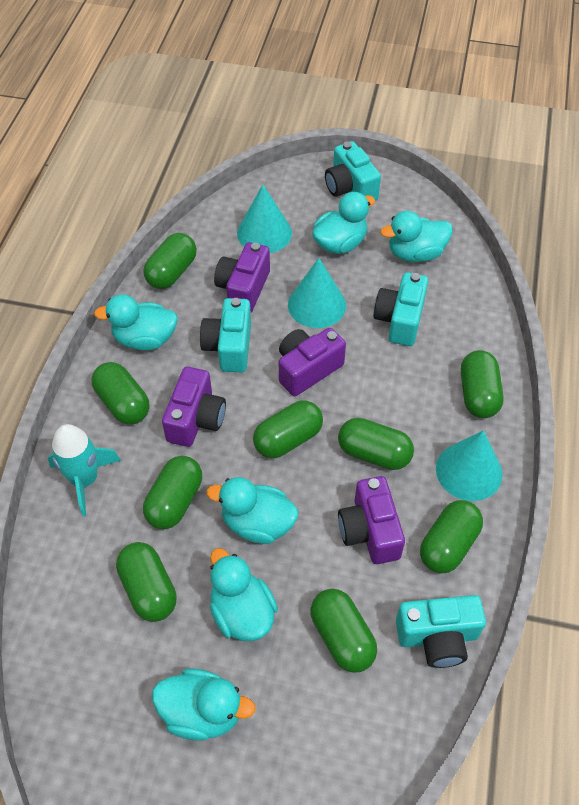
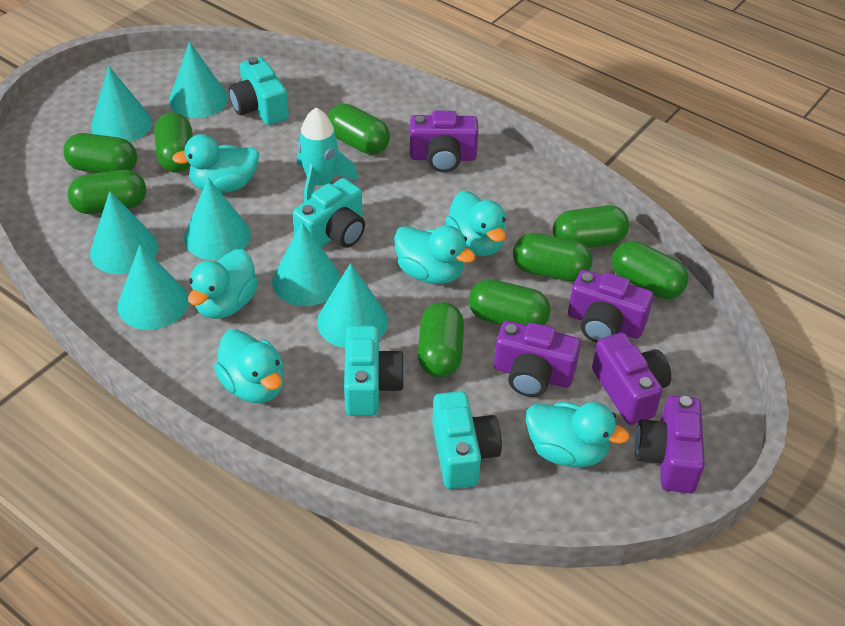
purple camera: [162,367,226,447] [214,242,270,313] [279,328,346,396] [338,476,405,564] = 4 -> [410,111,478,172] [494,321,581,397] [568,270,654,343] [592,333,671,425] [635,396,705,493] = 5
turquoise cone: [237,185,292,253] [288,258,346,328] [436,430,503,501] = 3 -> [90,191,159,274] [91,66,152,142] [118,245,189,330] [169,41,228,118] [184,178,251,260] [272,222,341,306] [317,263,388,348] = 7

